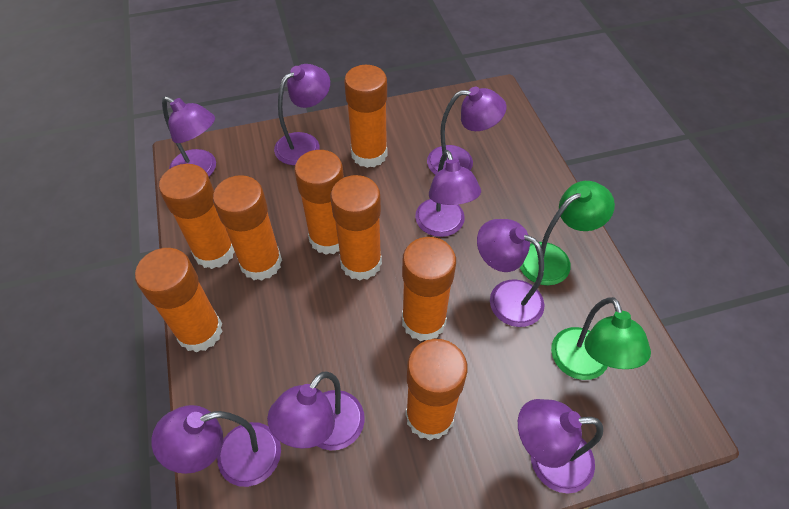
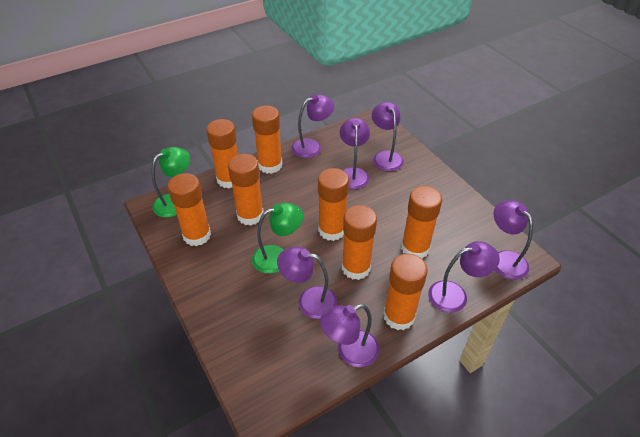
purple lamp: [151,405,281,487] [162,96,216,176] [267,372,365,450] [274,64,330,165] [415,150,481,237] [427,87,507,175] [477,219,545,327] [518,399,603,493] = 8 -> [277,246,337,319] [291,94,334,158] [320,304,379,367] [340,118,370,189] [372,102,404,171] [428,241,500,313] [494,200,533,280] = 7

